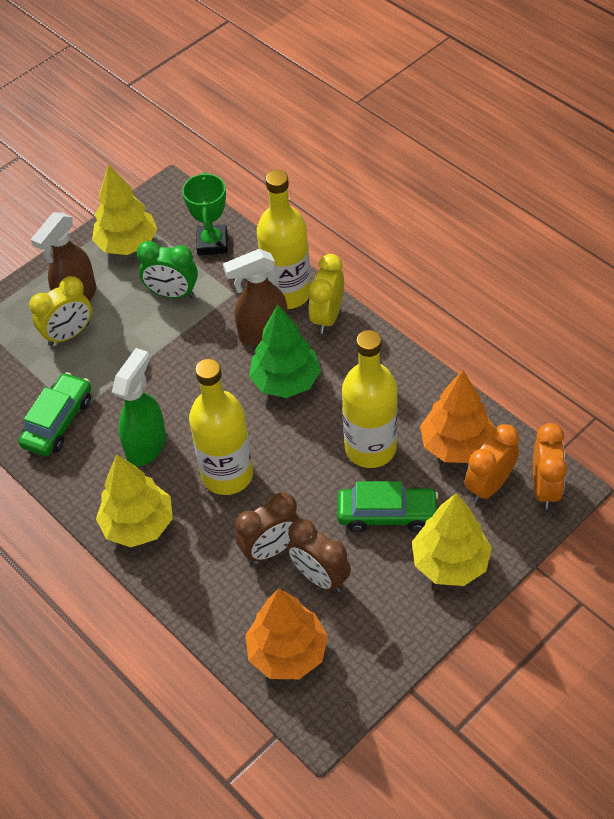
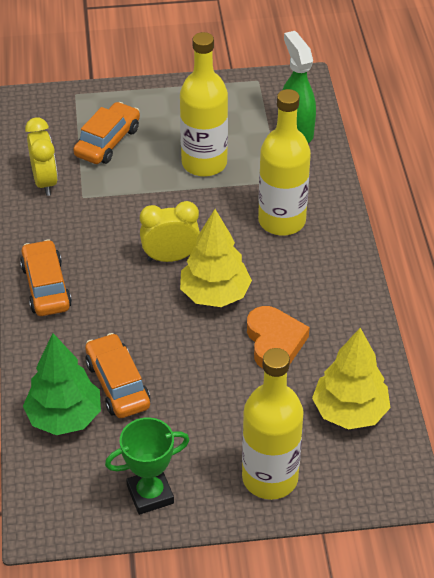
brown clock: [235,492,300,563] [287,519,351,593] = 2 -> none = 0
brown spray bottle: [31,212,96,301] [223,249,288,346] = 2 -> none = 0
green car: [18,372,91,456] [337,481,439,532] = 2 -> none = 0
green clock: [137,241,198,298] = 1 -> none = 0
orange car: none = 0 -> [20,239,72,316] [73,102,140,164] [85,333,150,418] = 3
orange clock: [465,424,519,503] [533,423,567,510] = 2 -> none = 0
orange heart: none = 0 -> [247,306,310,369] = 1
orange tree: [245,588,328,679] [420,370,495,463] = 2 -> none = 0
yellow tree: [92,164,158,255] [96,454,173,547] [412,493,492,586] = 3 -> [180,209,252,307] [312,328,390,429] = 2

